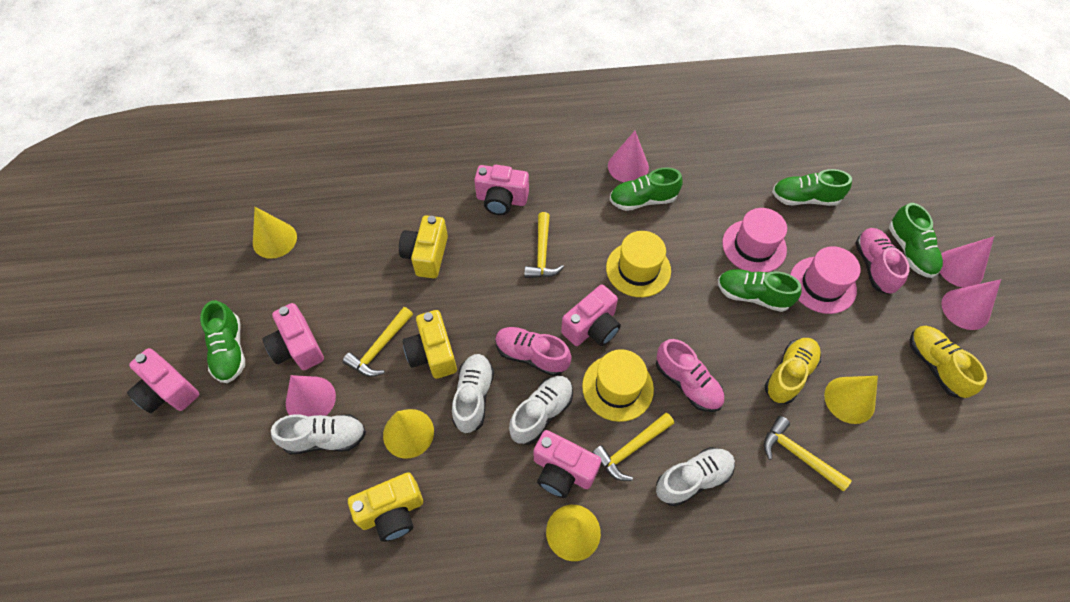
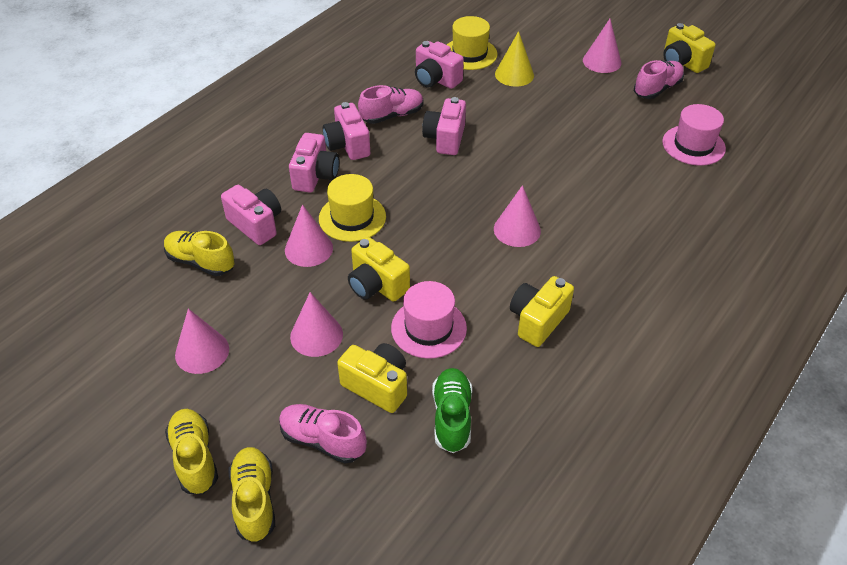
green shoe: [200,300,245,383] [610,167,683,211] [718,269,801,312] [772,169,852,206] [889,203,943,278] = 5 -> [432,368,472,453] = 1
pink cone: [286,375,336,416] [608,131,649,182] [940,236,994,288] [942,279,1001,330] = 4 -> [175,309,229,374] [285,204,333,267] [290,292,343,357] [494,185,541,247] [583,19,622,73] = 5
white shoe: [271,414,366,454] [452,354,494,433] [509,376,573,445] [656,447,735,506] = 4 -> none = 0
yellow camera: [348,472,423,542] [399,215,448,278] [403,310,457,379] = 3 -> [337,343,407,413] [348,237,410,302] [510,276,574,347] [663,23,716,73] = 4
yellow cone: [253,207,297,259] [383,409,434,459] [546,505,601,561] [824,376,878,424] = 4 -> [495,31,534,87] = 1
yellow hammer: [343,307,413,377] [524,212,564,278] [592,413,674,481] [764,416,852,491] = 4 -> none = 0
yellow shoe: [765,338,821,404] [910,326,987,398] = 2 -> [164,231,235,276] [165,409,218,494] [229,447,275,542] = 3

